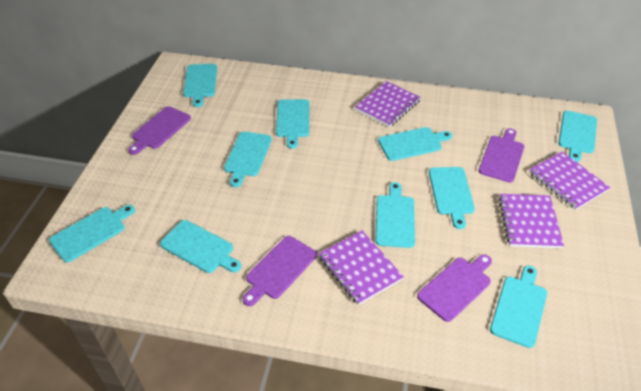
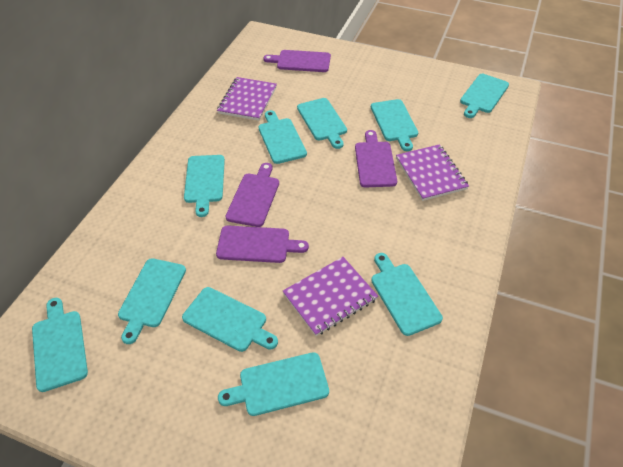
purple notebook: [318,231,404,305] [355,81,421,127] [499,194,564,248] [529,152,610,210] = 4 -> [217,77,277,121] [283,257,378,336] [396,144,469,201] = 3

